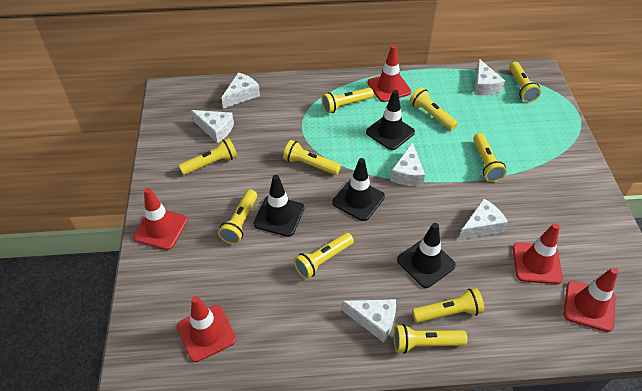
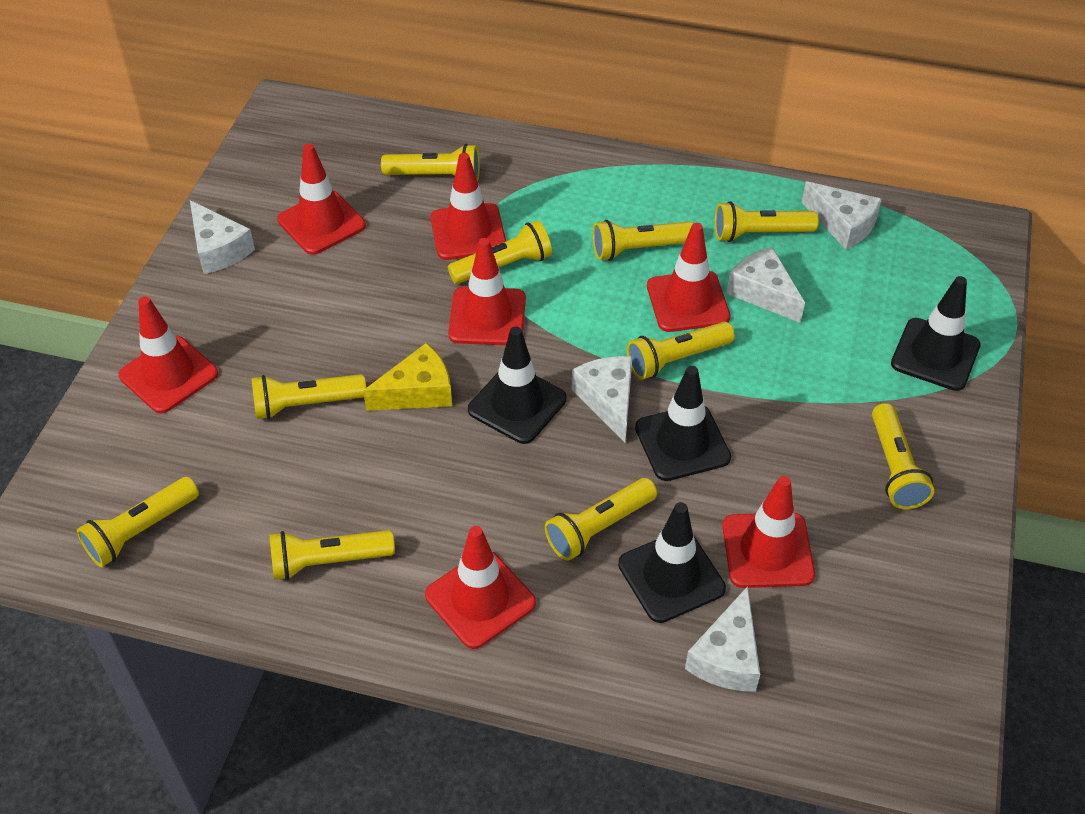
red traffic cone: [133,188,188,250] [177,296,236,362] [368,45,411,102] [513,223,563,284] [564,268,618,332] = 5 -> [119,296,218,414] [277,143,366,255] [425,526,536,649] [431,153,506,260] [448,238,526,345] [647,223,731,332] [722,476,815,588] = 7
white cheese: [191,110,234,143] [221,72,260,109] [342,299,396,342] [390,142,425,186] [459,198,508,240] [474,59,505,95] = 6 -> [190,200,255,274] [572,356,633,443] [685,586,760,692] [726,247,805,323] [801,182,882,250] = 5
yellow cheese: none = 0 -> [363,343,452,411] = 1

